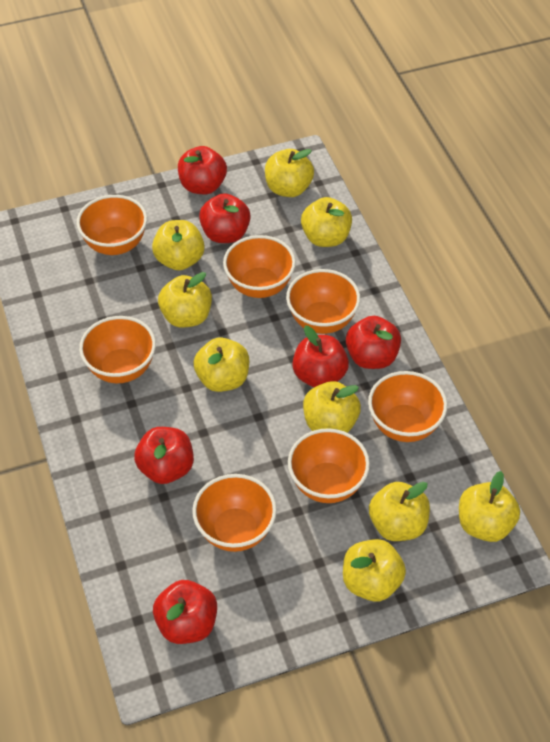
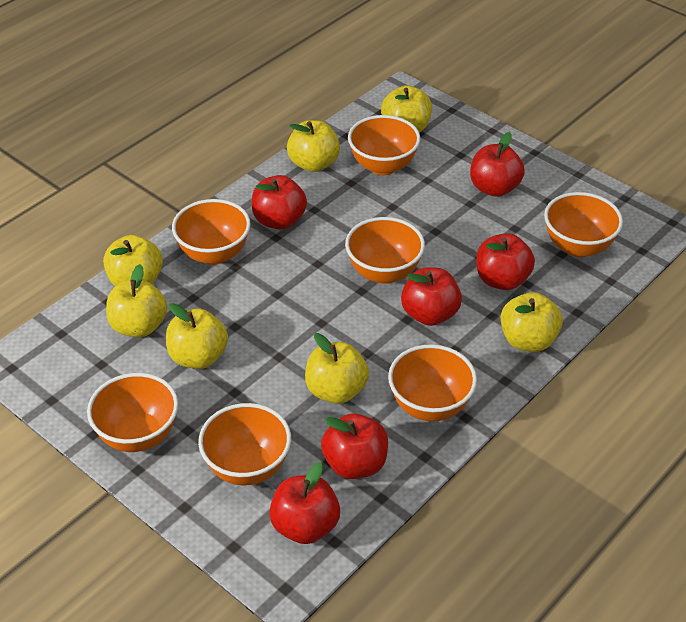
yellow apple: [152,220,205,270] [158,272,212,327] [194,338,249,392] [265,149,314,197] [301,197,352,247] [303,381,361,433] [343,539,406,602] [369,482,430,541] [459,471,520,542] = 9 -> [103,235,163,286] [106,264,167,337] [166,303,228,369] [287,120,340,172] [305,333,369,404] [381,85,432,133] [501,292,563,352] = 7

